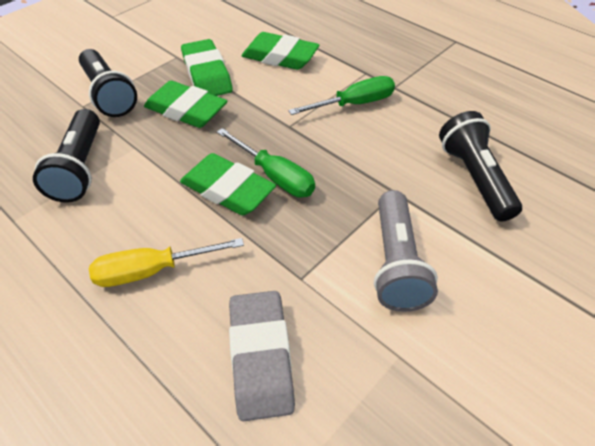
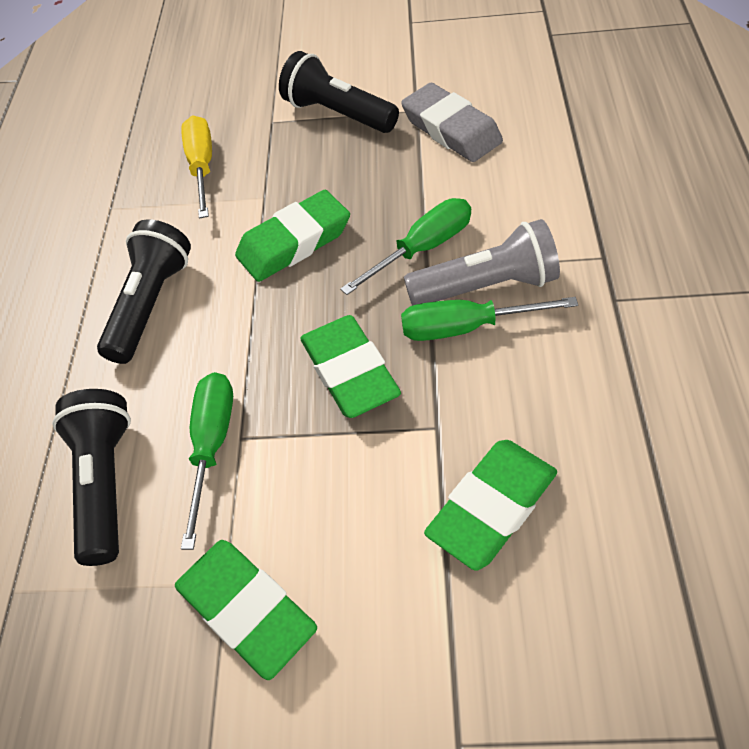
green screwdriver: [217,128,315,197] [288,76,395,115] = 2 -> [181,372,233,550] [340,198,471,295] [401,297,578,341] = 3

